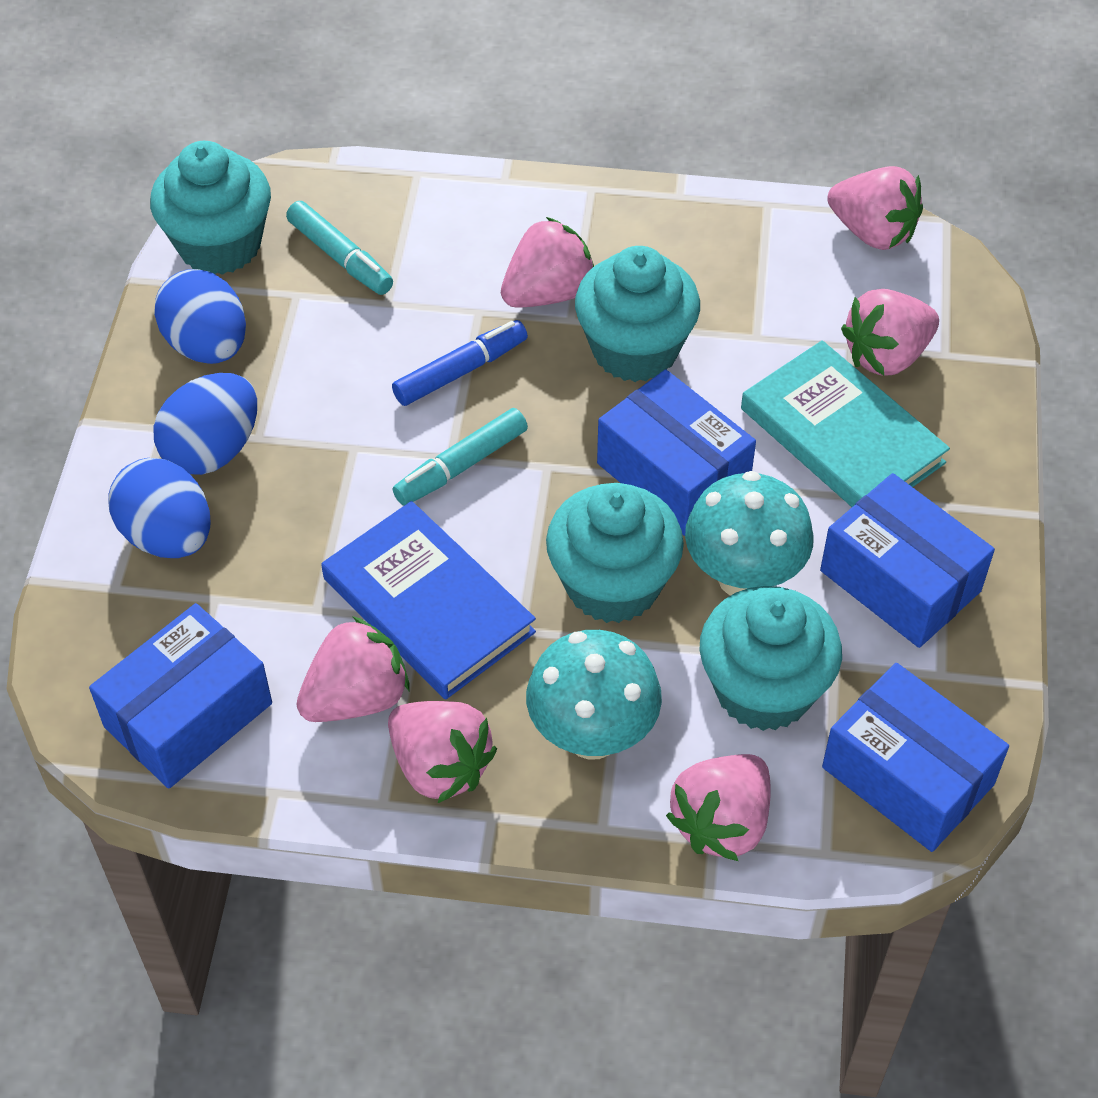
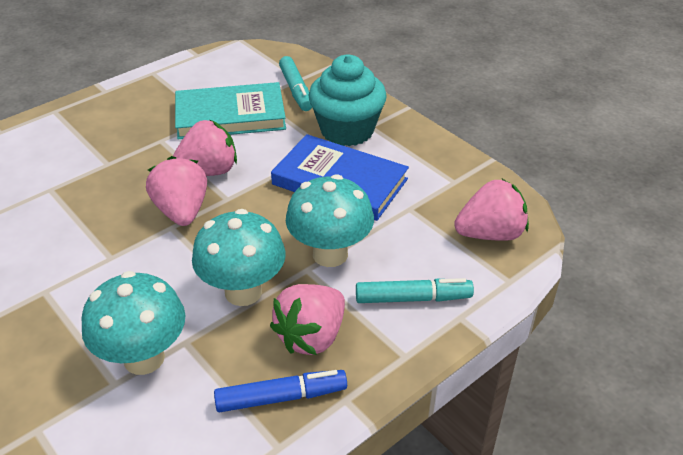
blue box: [89,603,272,789] [597,369,756,536] [820,473,995,648] [822,663,1009,852] = 4 -> none = 0
blue egg: [108,458,211,558] [153,373,257,475] [154,269,246,364] = 3 -> none = 0
pink strawberry: [296,616,410,722] [388,701,497,803] [501,217,594,308] [666,754,771,861] [827,166,923,250] [841,289,939,376] = 6 -> [146,156,207,226] [173,120,237,176] [270,284,345,355] [454,179,529,241] = 4
turquoise cupcake: [150,141,271,275] [546,483,684,623] [575,246,700,382] [699,586,842,731] = 4 -> [309,55,387,146] = 1
turquoise mushroom: [526,630,662,760] [685,471,814,596] = 2 -> [82,271,186,375] [192,209,286,306] [286,174,374,267] = 3

